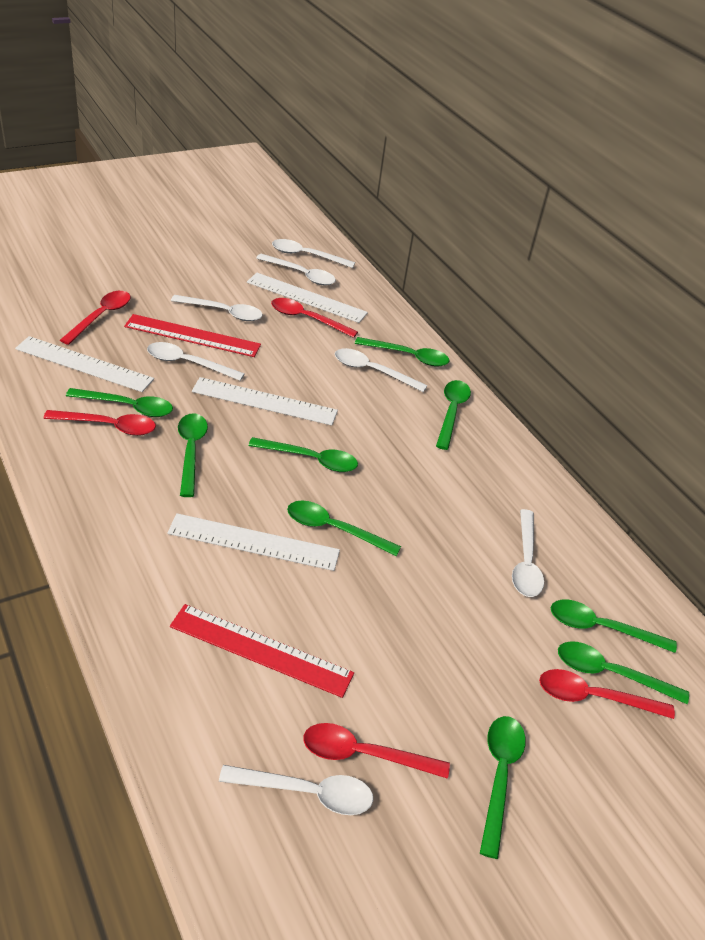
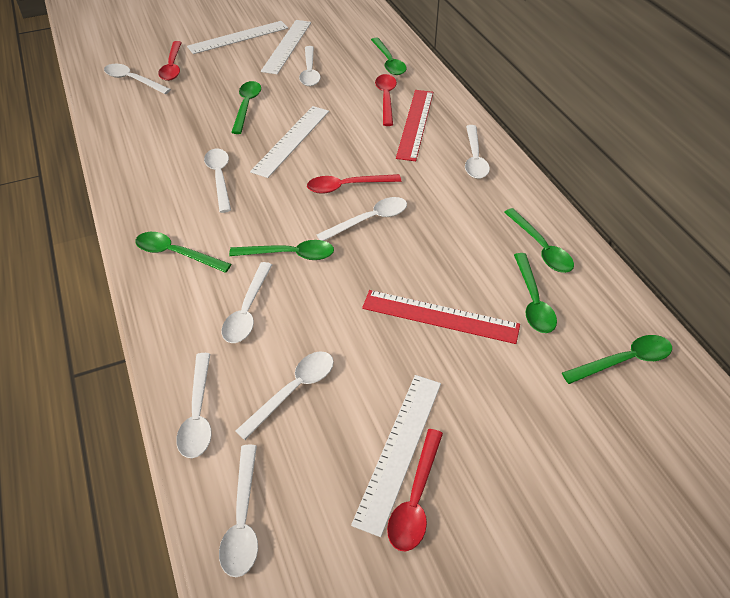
green spoon: [66,388,173,417] [178,413,208,497] [248,437,358,472] [287,501,401,556] [355,337,449,367] [436,380,471,450] [480,716,526,859] [551,600,677,653] [558,641,689,704] = 9 -> [135,232,231,273] [229,240,334,260] [231,81,261,134] [371,38,406,75] [504,208,574,273] [514,253,557,333] [562,335,672,384] = 7
red spoon: [43,410,156,436] [60,291,131,345] [271,298,358,338] [303,723,450,779] [539,669,675,719] = 5 -> [158,41,182,81] [307,174,401,194] [375,74,397,126] [387,429,443,551] = 4
white spoon: [147,342,245,381] [171,295,263,321] [219,765,373,815] [256,254,336,285] [272,239,355,268] [335,348,428,392] [512,509,544,597] = 7 -> [104,64,171,94] [176,353,212,458] [204,149,231,213] [219,445,258,577] [222,262,272,343] [235,351,334,440] [299,46,321,86] [317,197,407,241] [465,125,490,179] = 9

